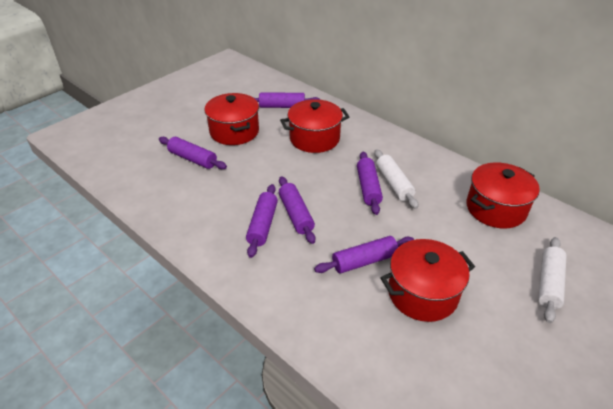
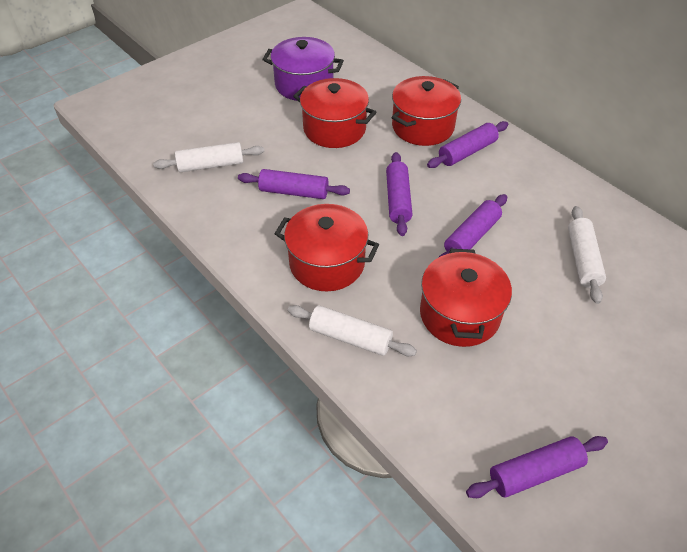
purple pot: none = 0 -> [262,37,344,101] = 1
purple rolling pin: [159,137,227,169] [246,184,278,258] [254,92,320,108] [279,176,316,244] [314,236,414,274] [357,152,383,215] = 6 -> [238,169,350,199] [386,152,413,236] [427,121,508,168] [438,194,507,258] [466,436,608,498] = 5
white rolling pin: [374,149,418,209] [538,237,566,323] = 2 -> [153,142,264,172] [288,305,417,356] [568,206,606,304] = 3

